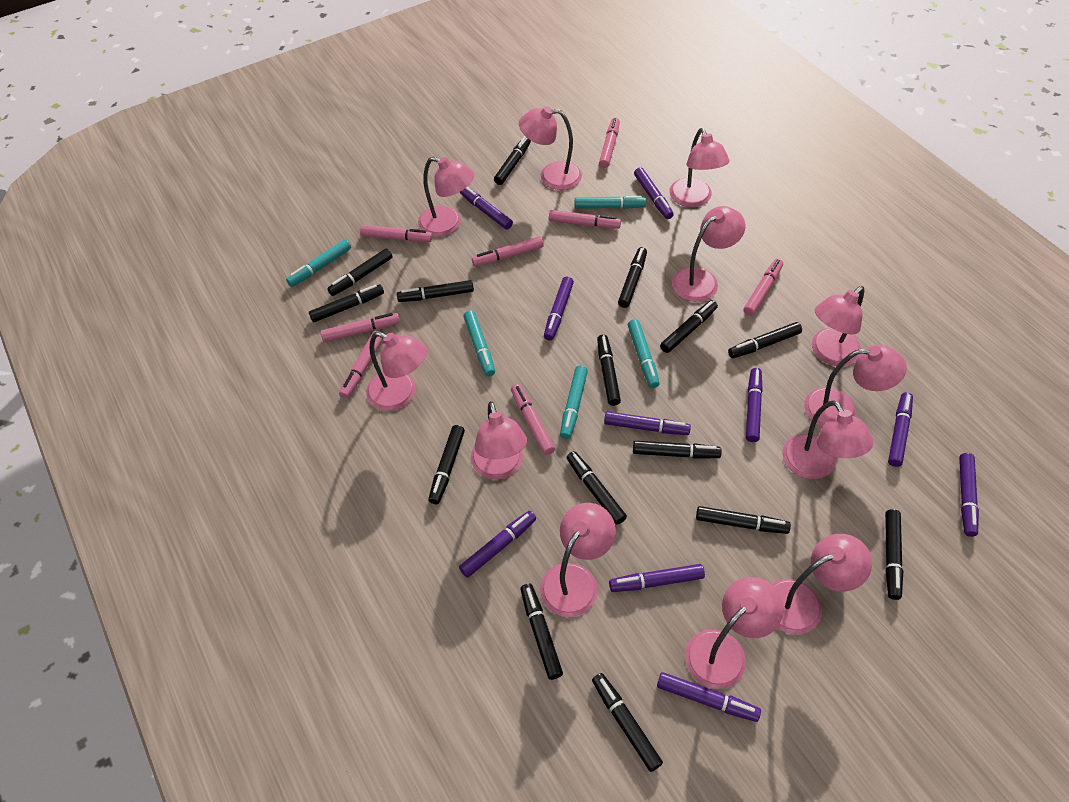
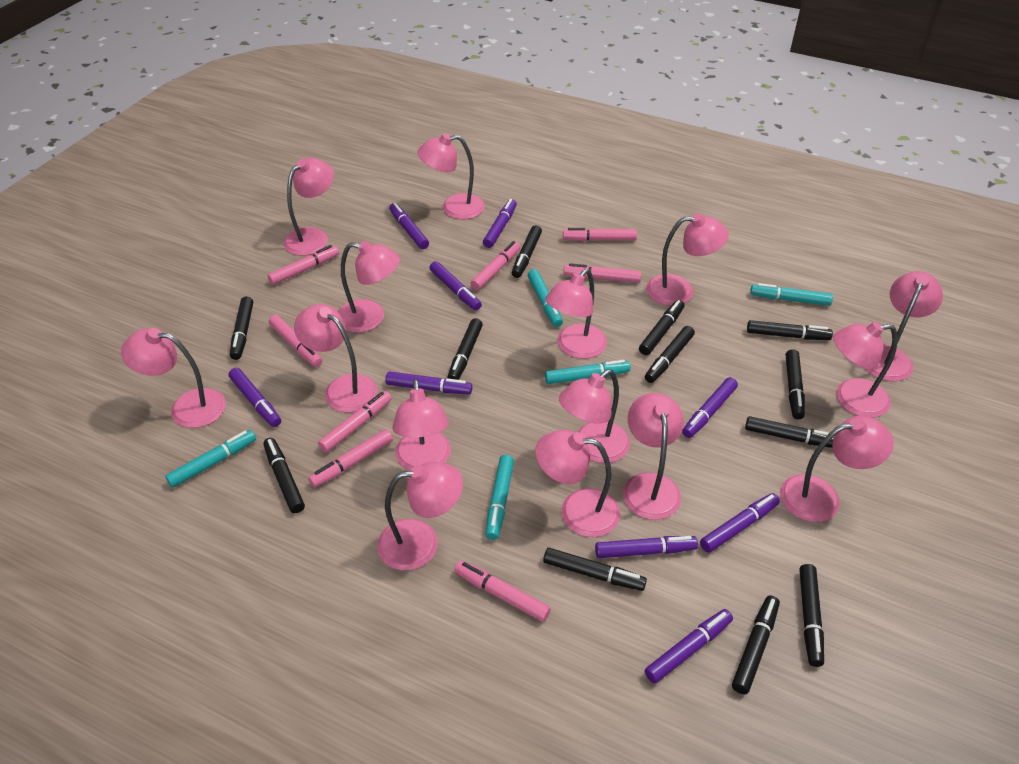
black marker: [309,284,384,322] [327,248,393,296] [397,280,474,302] [428,425,465,504] [494,136,531,185] [520,583,563,680] [566,451,627,525] [592,673,663,772] [597,335,621,406] [618,247,647,308] [633,441,722,459] [660,300,718,353] [696,506,791,534] [728,322,802,358] [885,509,903,600] = 15 -> [230,296,253,360] [263,438,305,513] [447,318,483,380] [512,225,542,278] [543,548,647,591] [639,300,685,355] [645,326,695,383] [732,595,780,694] [745,416,834,448] [747,320,833,340] [786,349,805,419] [799,564,824,667] = 12
pink lamp: [366,332,427,411] [418,157,474,237] [471,401,527,479] [519,106,582,190] [540,503,616,617] [669,128,730,207] [672,206,745,302] [685,577,784,689] [772,534,872,634] [782,400,873,479] [804,345,907,427] [812,286,864,366] = 12 -> [121,328,226,428] [283,158,334,256] [294,304,378,412] [338,241,400,333] [377,461,463,570] [392,379,451,471] [418,133,485,219] [535,430,620,537] [545,269,607,359] [559,369,630,463] [623,393,684,520] [646,214,729,306] [780,416,894,522] [833,322,898,418] [865,271,943,382] = 15
purple marker: [459,511,536,578] [460,187,513,230] [544,277,574,340] [604,412,691,435] [609,564,705,592] [634,167,674,219] [657,672,761,722] [746,368,763,442] [888,392,913,467] [959,453,979,537] = 10 -> [229,368,281,427] [385,371,472,394] [389,203,429,249] [429,261,482,310] [483,199,517,248] [595,536,698,558] [645,609,733,684] [682,377,738,438] [700,493,780,553] = 9

